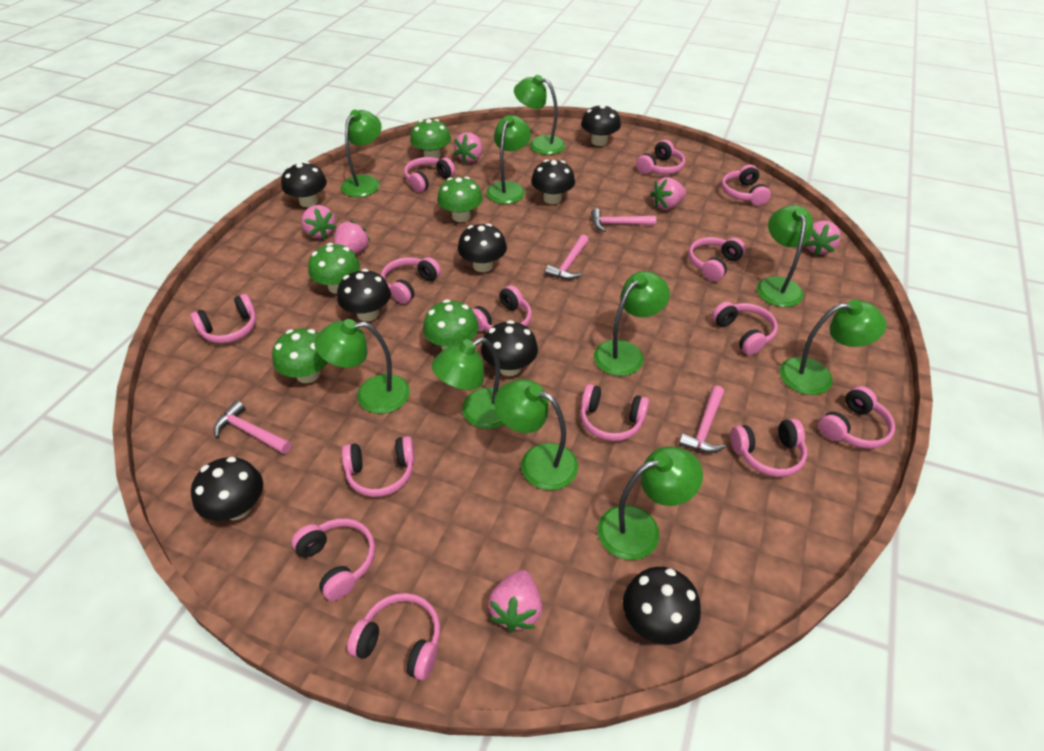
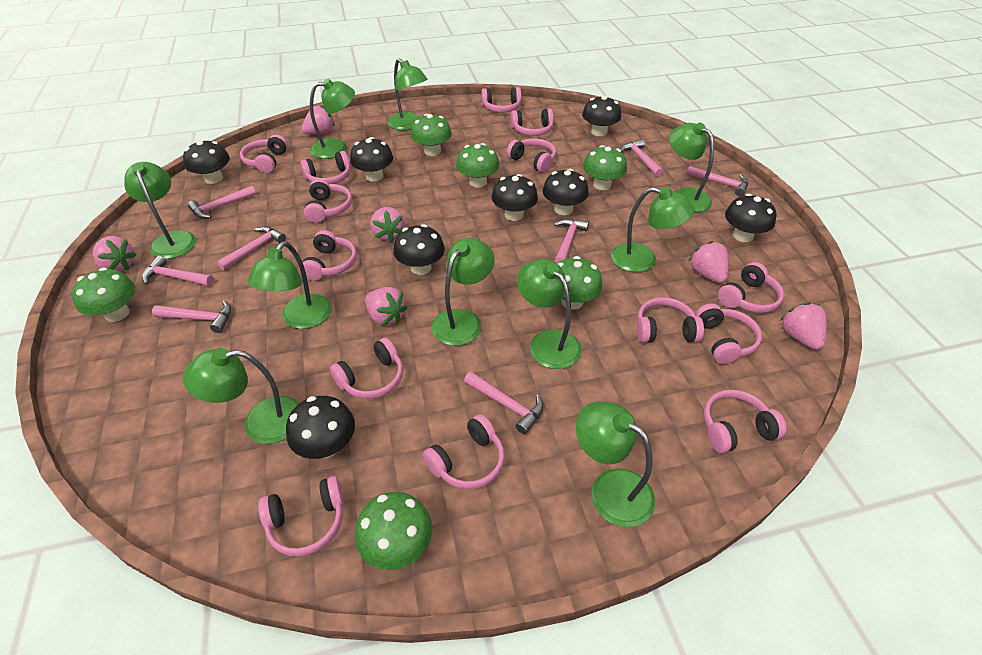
green mushroom: [272,328,328,383] [308,243,360,294] [410,119,451,159] [423,299,479,350] [437,176,483,222] = 5 -> [72,268,135,322] [355,492,432,570] [411,114,452,156] [456,143,500,188] [557,256,602,309] [583,145,627,190] = 6
pink hammer: [213,401,291,454] [545,235,589,280] [591,208,656,232] [679,386,726,453] = 4 -> [142,256,214,286] [152,300,231,333] [188,186,256,219] [217,226,286,270] [464,372,543,434] [554,219,589,263] [621,139,663,177] [687,166,748,196] = 8

